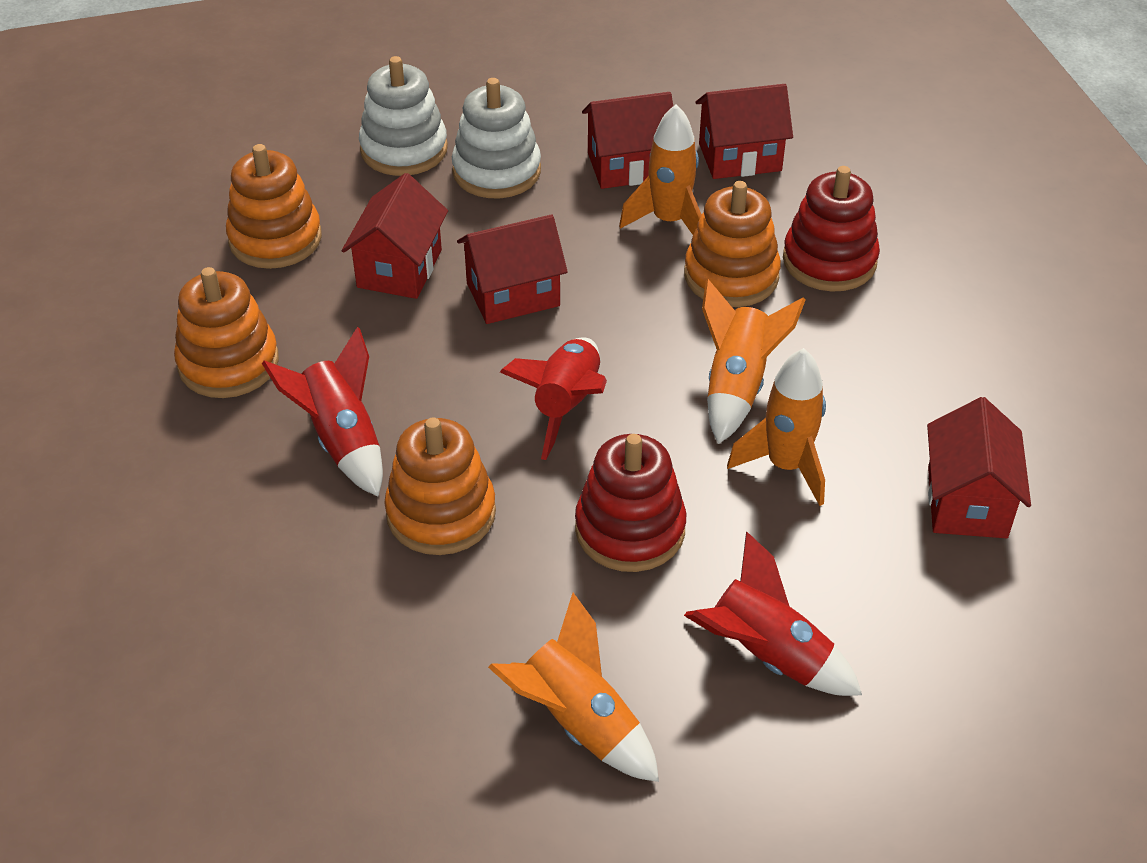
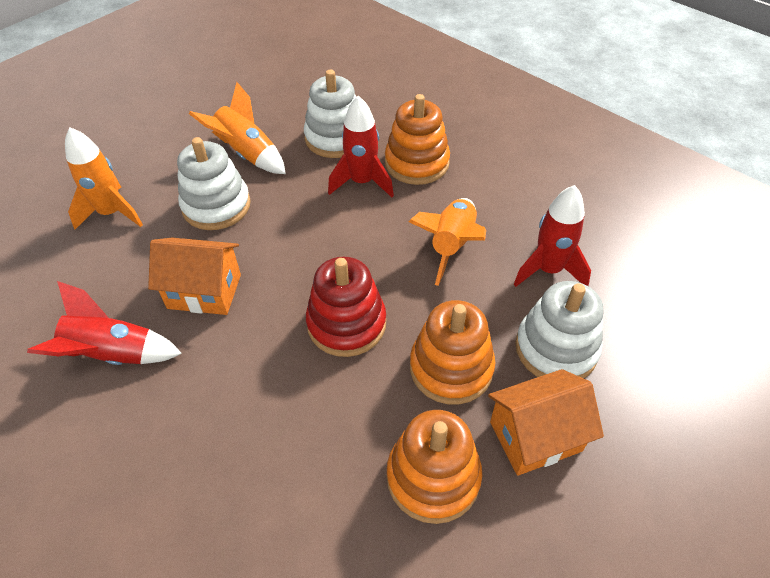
orange house: none = 0 -> [148,238,241,315] [488,369,604,476] = 2
orange rocket: [488,593,659,782] [619,104,702,235] [702,279,805,444] [727,348,826,506] = 4 -> [65,127,143,230] [189,82,286,174] [409,198,486,286] = 3
orange stacking toy: [174,267,279,398] [226,144,322,269] [384,417,496,555] [684,181,781,307] = 4 -> [385,94,450,185] [387,410,482,524] [410,300,495,405] = 3
red house: [342,173,448,299] [457,215,568,324] [582,92,673,189] [695,84,793,179] [927,397,1031,538] = 5 -> none = 0
red stacking toy: [575,434,686,572] [783,166,880,292] = 2 -> [306,257,386,357] = 1
white stacking toy: [359,56,448,176] [452,78,541,198] = 2 -> [177,137,251,230] [304,70,356,158] [515,281,604,378] = 3

